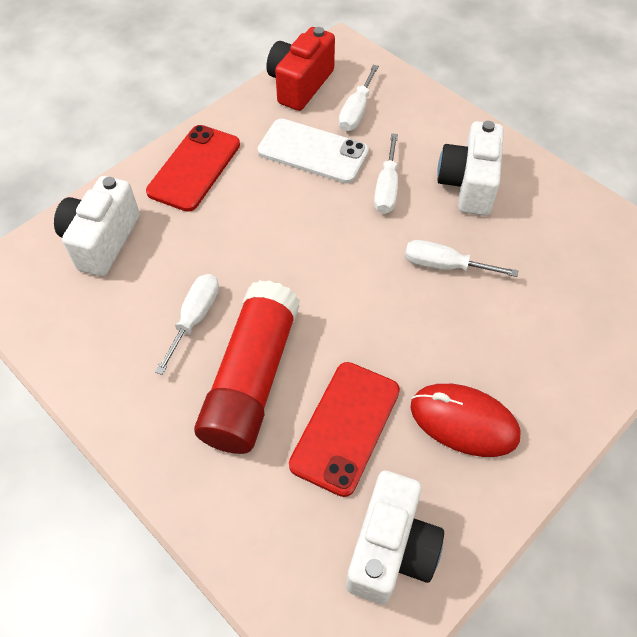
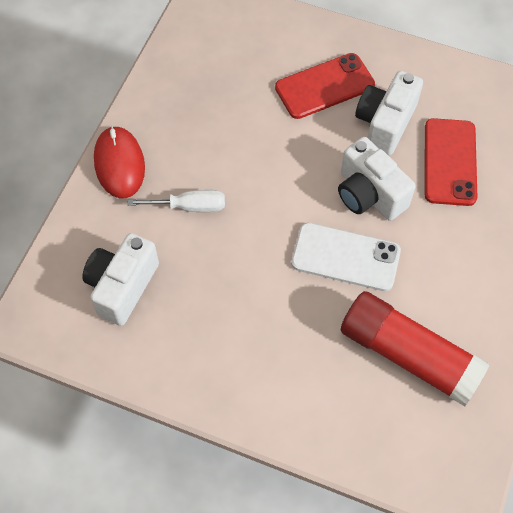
red camera: [266,27,335,111] = 1 -> none = 0
white screwdriver: [155,274,219,375] [339,65,379,131] [374,133,398,214] [405,240,518,277] = 4 -> [128,190,225,212] = 1

